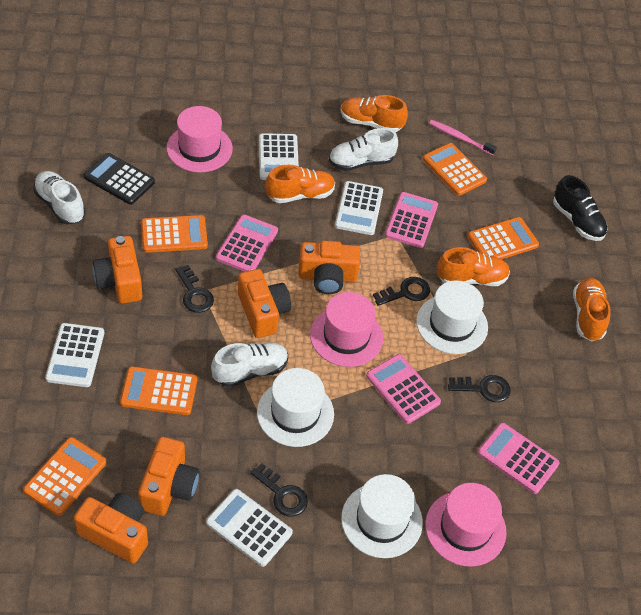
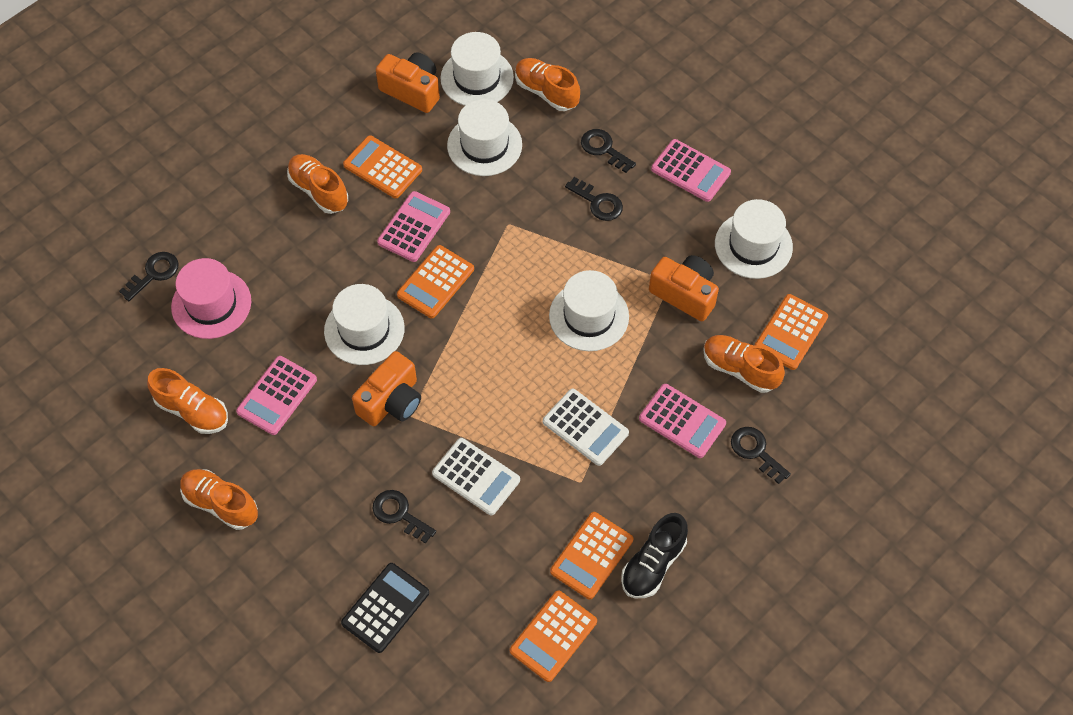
black key: [175,265,214,313] [250,463,308,517] [373,277,430,306] [448,375,511,402] = 4 -> [119,252,179,301] [372,490,436,544] [565,177,623,221] [581,129,636,173] [731,427,791,484] = 5
orange camera: [74,493,148,564] [93,236,142,304] [138,437,200,516] [238,269,291,338] [298,241,360,294] = 5 -> [352,351,421,426] [376,52,440,113] [649,255,719,321] = 3
orange shoe: [265,165,335,203] [341,95,408,132] [437,247,510,286] [573,278,611,341] = 4 -> [147,368,228,434] [180,469,258,530] [287,154,348,214] [515,58,580,111] [703,335,785,393] = 5
pink hat: [167,106,233,173] [310,292,383,367] [425,483,507,567] = 3 -> [171,258,251,339] = 1
pink toothbrush: [429,120,497,155] = 1 -> none = 0
white calculator: [45,323,104,387] [206,489,293,567] [259,133,299,180] [335,181,383,235] = 4 -> [432,438,520,515] [543,389,629,466] = 2
white hat: [257,368,334,447] [341,474,423,558] [416,280,488,354] = 3 -> [324,284,405,365] [440,32,514,106] [447,99,522,176] [549,270,629,351] [715,199,793,279] = 5
white shoe: [33,171,85,224] [211,342,288,387] [329,128,398,171] = 3 -> none = 0

